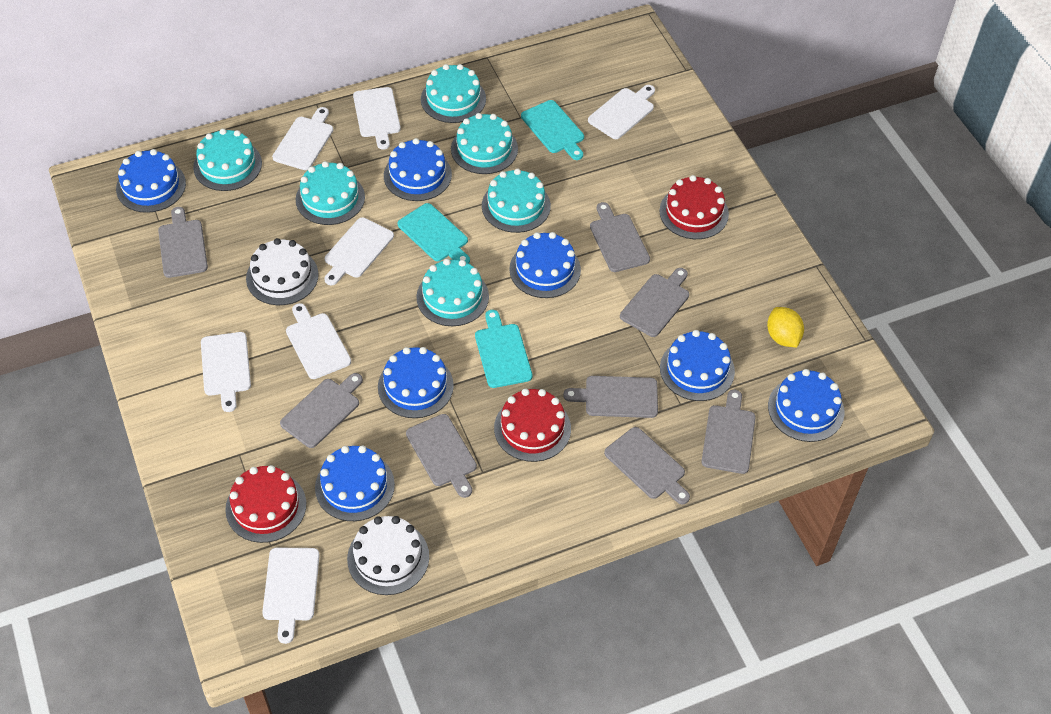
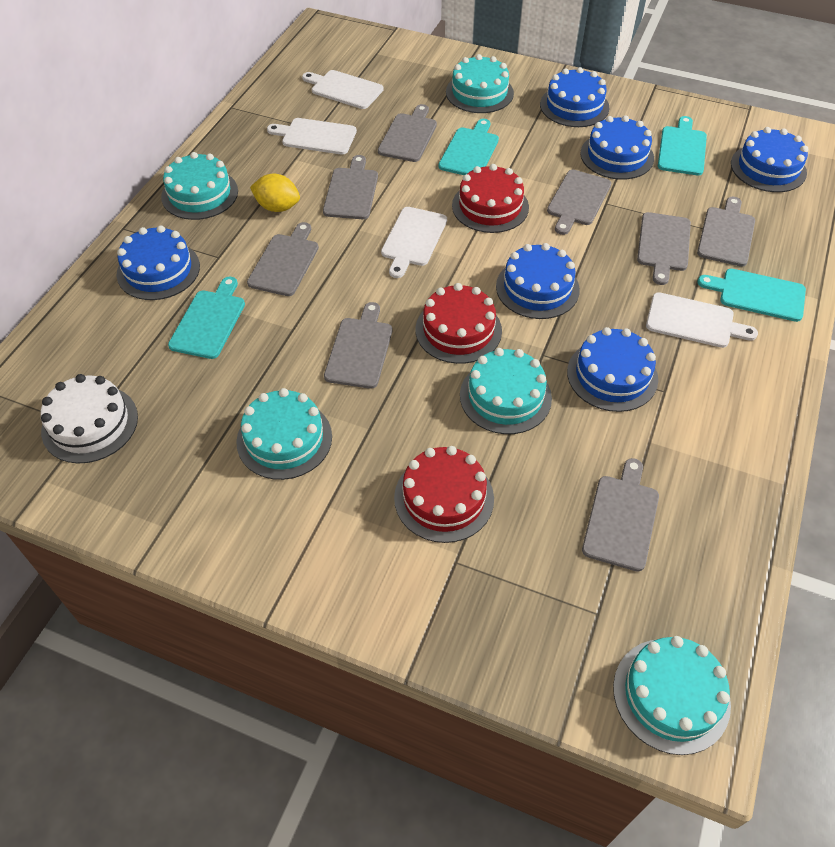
blue cake: [116,149,186,213] [315,445,395,521] [378,347,454,418] [384,138,452,201] [509,232,581,298] [660,330,735,401] [768,369,844,442] = 7 -> [117,225,200,300] [496,243,580,319] [540,67,609,127] [567,327,658,412] [580,115,654,180] [731,127,808,192] = 6
turquoise cake: [193,129,262,191] [296,161,365,225] [416,259,489,326] [421,64,486,123] [451,113,518,174] [482,169,551,233] = 6 -> [161,152,238,220] [236,388,332,480] [446,54,514,113] [460,348,552,434] [613,636,731,755] = 5
turquoise cutting board: [398,203,470,263] [475,310,532,388] [521,100,584,160] = 3 -> [168,277,245,359] [438,119,499,175] [658,116,707,176] [697,269,806,322] = 4
white cake: [246,238,319,305] [347,516,429,595] = 2 -> [41,374,138,463] = 1
white cutting board: [201,332,251,412] [262,547,320,644] [272,107,333,170] [286,303,351,379] [325,218,394,285] [353,87,401,150] [588,85,655,139] = 7 -> [267,118,357,155] [302,70,384,109] [381,207,447,278] [646,292,758,348] = 4

